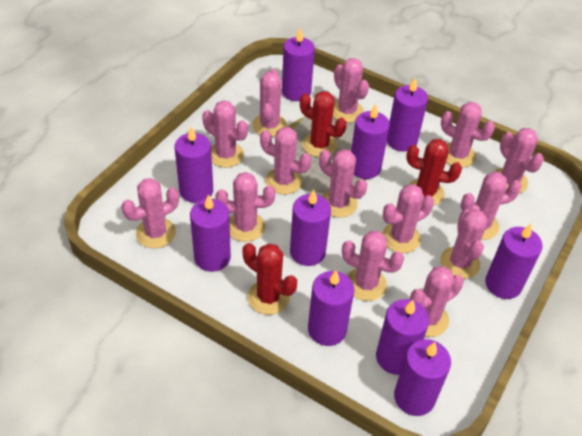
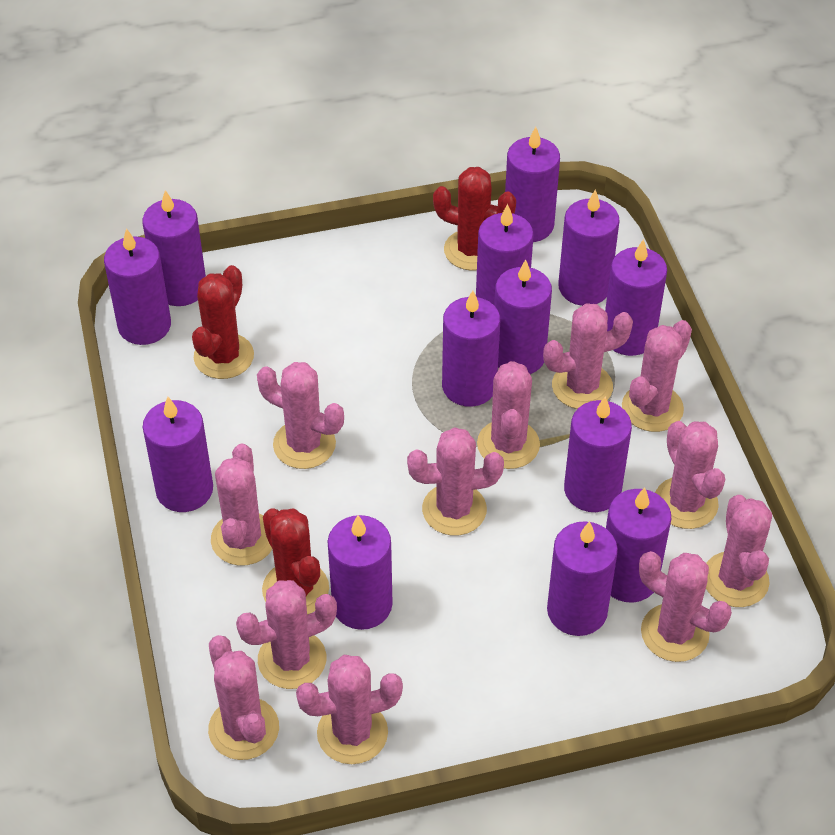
pink cactus: [121,178,179,248] [202,100,248,167] [216,172,275,242] [252,69,287,137] [260,127,311,194] [319,149,367,218] [333,58,369,122] [342,231,404,301] [382,184,434,253] [410,266,464,337] [440,209,488,279] [441,102,495,167] [461,172,521,240] [494,128,544,193] = 14 -> [208,635,279,760] [211,444,272,566] [236,580,337,689] [257,362,344,469] [296,655,403,764] [407,427,504,535] [477,361,540,469] [543,303,633,409] [622,320,692,432] [639,551,732,662] [655,421,725,529] [706,495,772,607] = 12
purple candle: [175,127,213,203] [190,194,231,272] [282,28,315,101] [290,190,331,266] [308,270,354,346] [351,104,390,179] [376,299,429,375] [387,77,428,152] [394,339,451,416] [485,224,542,299] = 10 -> [104,228,171,345] [143,190,206,306] [143,397,213,512] [327,515,393,630] [442,290,500,407] [476,204,534,305] [494,259,552,374] [505,127,560,242] [547,521,618,636] [558,189,620,306] [564,396,632,512] [605,239,667,356] [606,487,671,602] = 13

